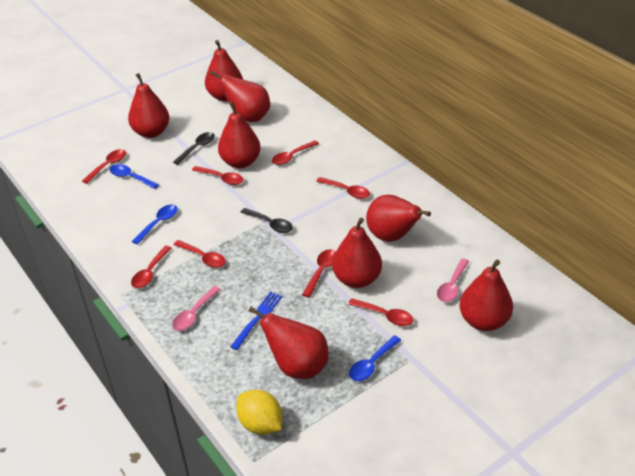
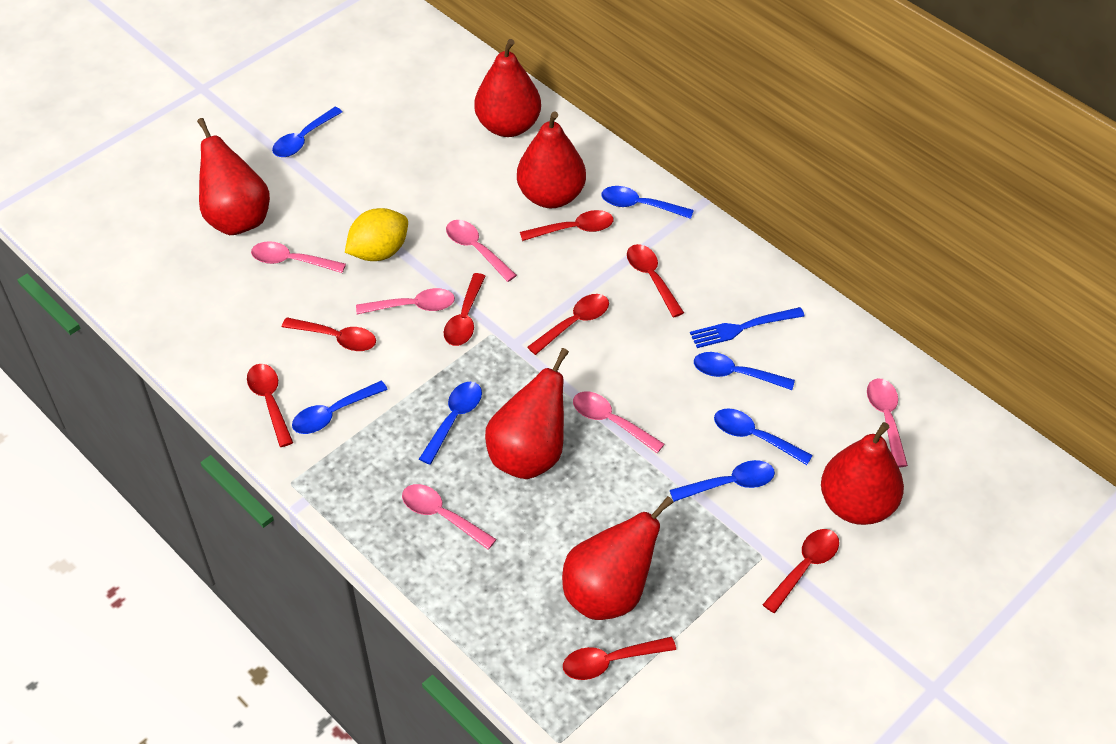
black spoon: [173,132,215,165] [240,208,293,233] = 2 -> none = 0
blue spoon: [110,164,159,189] [132,204,178,245] [349,335,401,381] = 3 -> [272,107,342,157] [292,381,388,434] [419,382,482,465] [601,186,694,219] [670,460,775,502] [694,352,795,390] [714,409,813,465] = 7
pink spoon: [172,286,221,331] [437,258,469,302] = 2 -> [251,241,346,273] [356,288,455,314] [402,484,497,550] [446,220,517,282] [573,392,664,453] [867,378,908,468] = 6
red pear: [128,73,169,138] [205,40,243,101] [210,71,270,122] [218,101,261,168] [249,307,329,379] [332,217,382,288] [366,195,431,242] [459,260,513,331] = 8 -> [197,118,270,235] [474,39,541,137] [485,348,569,479] [517,112,586,208] [562,496,674,620] [821,422,904,525] = 6

